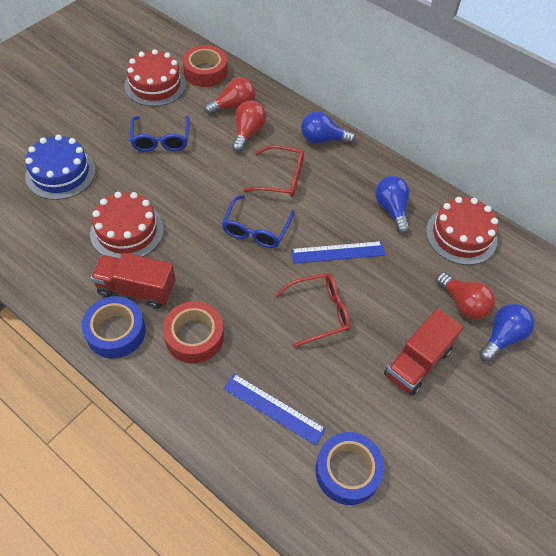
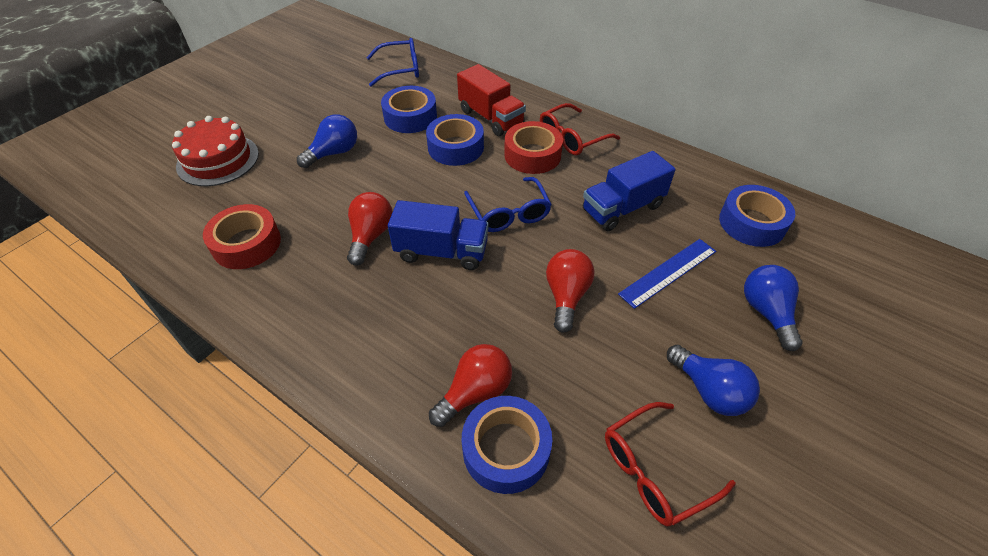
blue cake: [25,134,96,200] = 1 -> none = 0
blue ruler: [223,374,326,445] [291,241,385,263] = 2 -> [618,239,716,309] = 1
blue tape: [82,296,146,359] [315,432,385,505] = 2 -> [381,86,437,133] [426,114,484,166] [462,396,552,494] [719,185,795,247] = 4
blue truck: none = 0 -> [388,200,489,270] [583,151,676,231] = 2
red cake: [90,192,164,259] [124,49,186,107] [426,197,498,265] = 3 -> [172,116,259,186] = 1
red truck: [91,253,176,309] [384,308,463,396] = 2 -> [457,64,526,136] = 1

